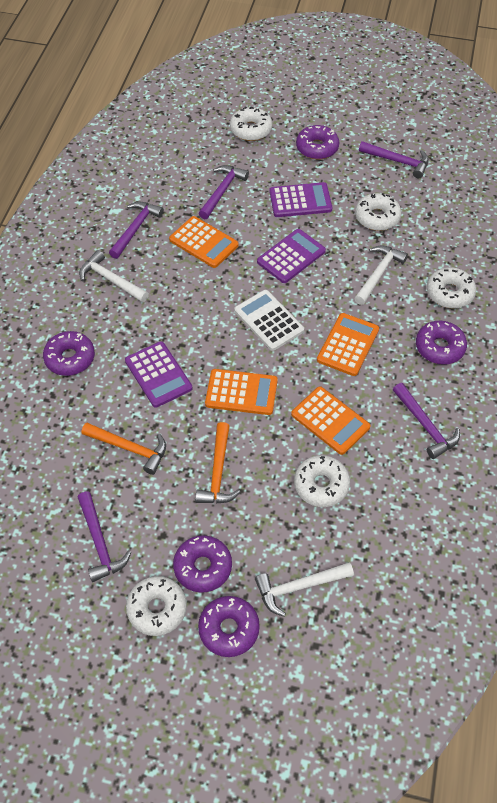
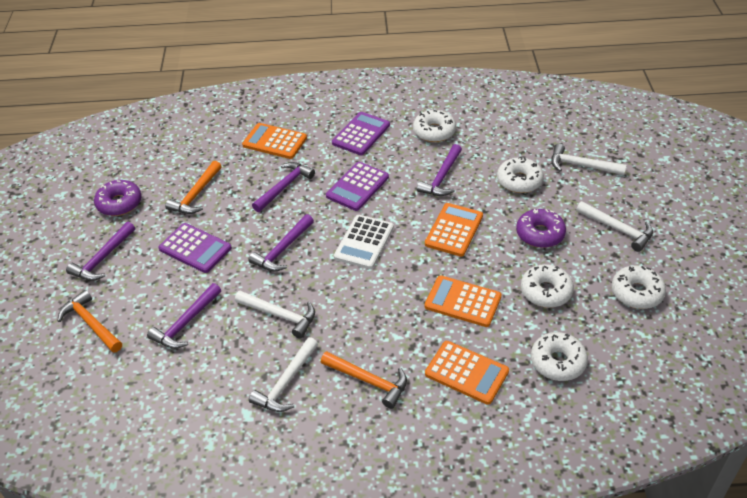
orange hammer: [82,422,166,475] [195,422,240,503] = 2 -> [57,290,122,353] [165,161,222,214] [321,351,407,409] = 3
purple donut: [43,331,95,376] [173,535,232,593] [198,596,260,657] [296,125,339,160] [416,321,467,365] = 5 -> [94,180,141,216] [516,209,566,248] = 2
white hammer: [79,250,149,302] [255,562,354,617] [354,245,408,305] = 3 -> [235,291,315,338] [249,337,318,412] [551,144,626,175] [576,201,653,252] = 4

